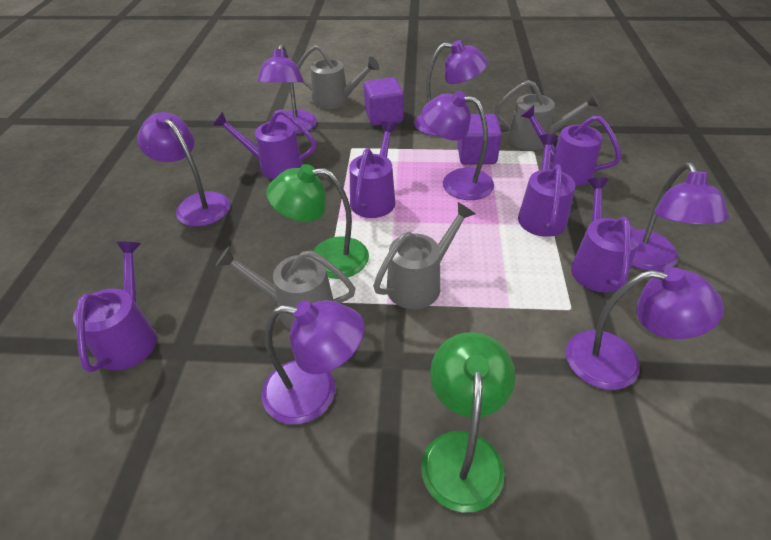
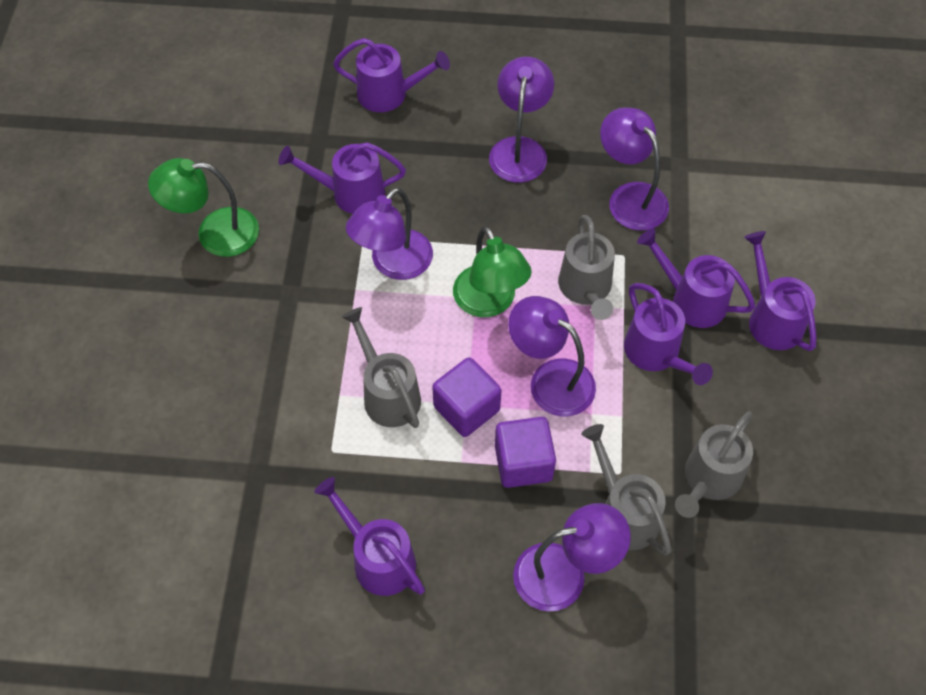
purple lamp: [137,112,230,227] [257,44,317,134] [262,300,365,424] [414,40,488,136] [422,91,494,200] [566,267,724,390] [632,162,729,271] = 7 -> [346,187,433,280] [489,57,554,183] [508,296,596,417] [513,503,631,612] [600,107,669,231] = 5

